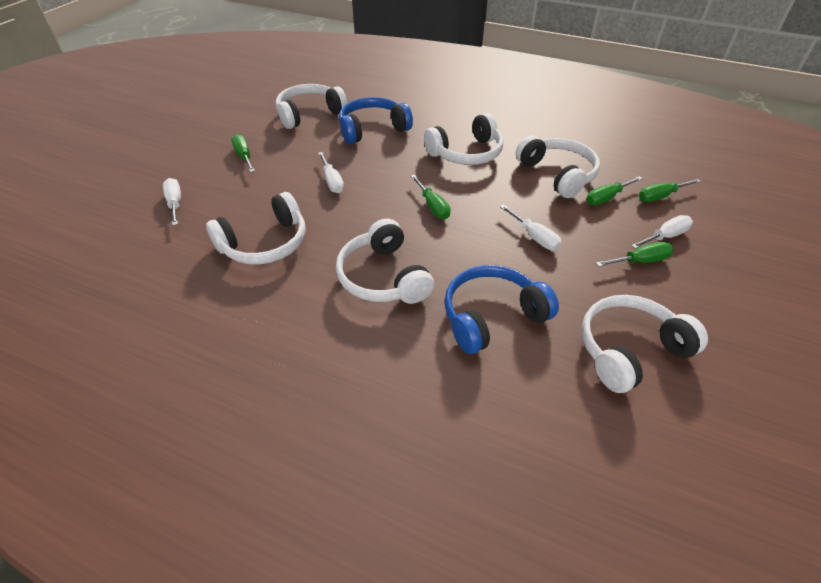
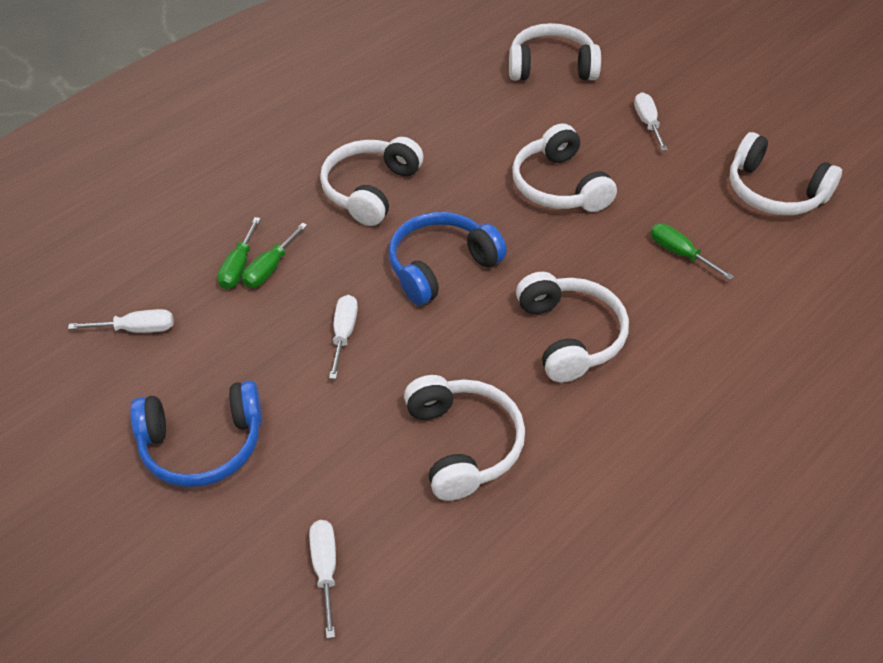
green screwdriver: [231,134,255,172] [411,175,451,219] [586,176,643,205] [596,242,674,267] [639,179,701,202] = 5 -> [217,217,261,289] [242,223,307,288] [651,223,734,280] = 3

